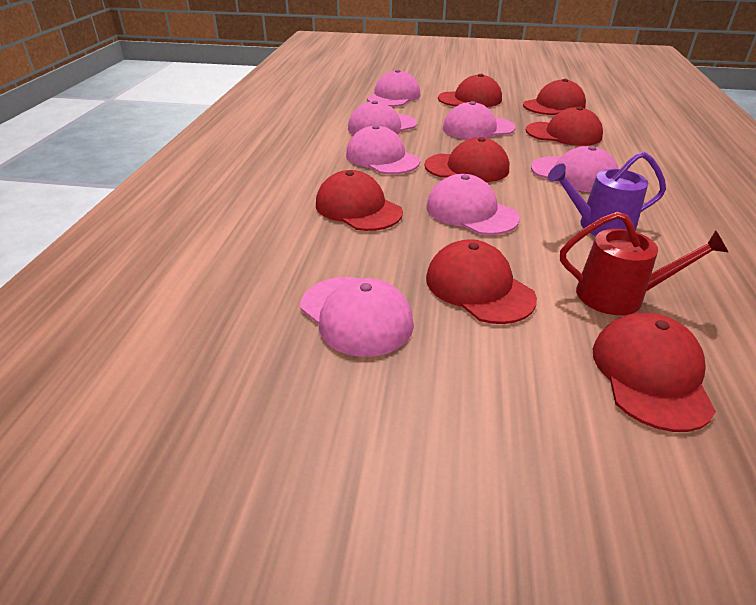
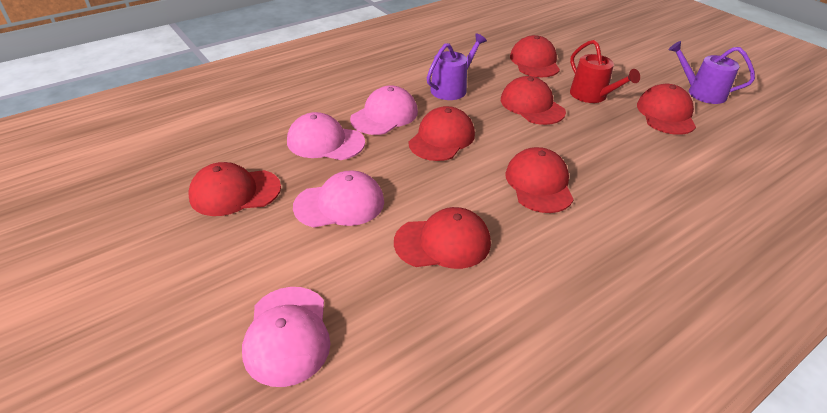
pink cap: [300,277,414,357] [346,125,420,174] [348,100,417,135] [367,69,420,107] [426,174,520,235] [443,101,515,139] [531,146,618,192] = 7 -> [242,287,330,387] [287,112,365,160] [293,170,384,227] [350,85,418,135] = 4
purple watering can: [548,151,666,236] = 1 -> [427,33,487,100] [668,41,755,104] = 2

